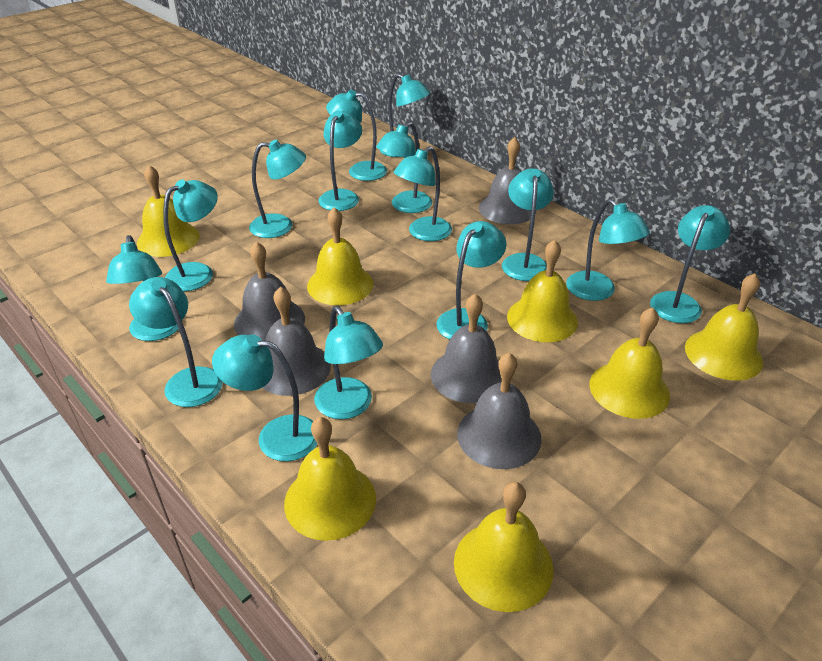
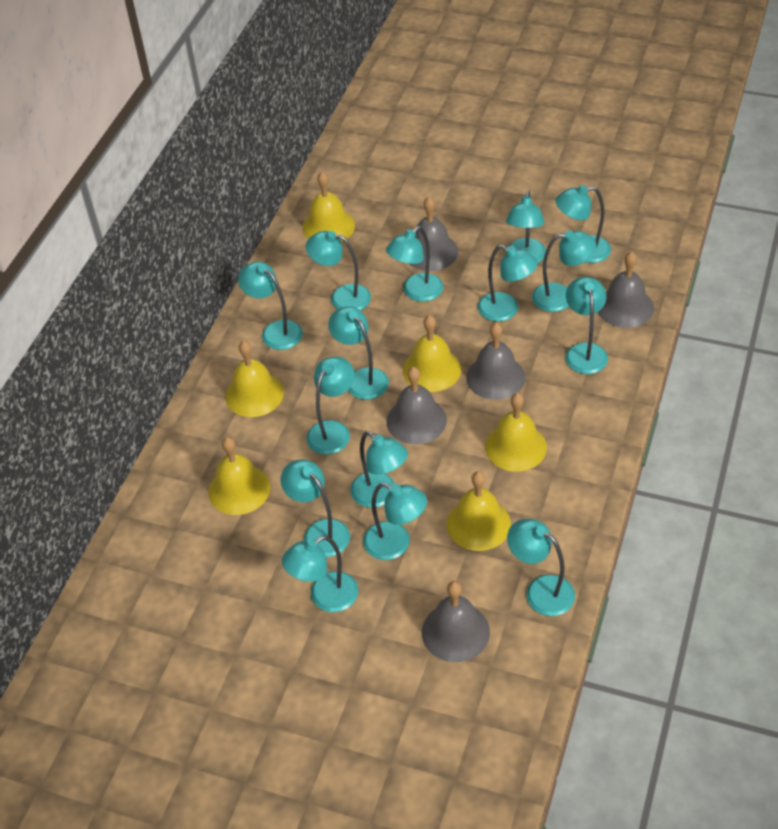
yellow bell: [137,165,200,257] [284,417,376,541] [307,207,373,305] [454,482,553,612] [507,240,578,342] [590,307,670,419] [685,273,763,381] = 7 -> [208,437,270,515] [225,341,284,417] [302,172,355,242] [403,315,461,392] [447,471,511,551] [485,393,547,472] = 6

